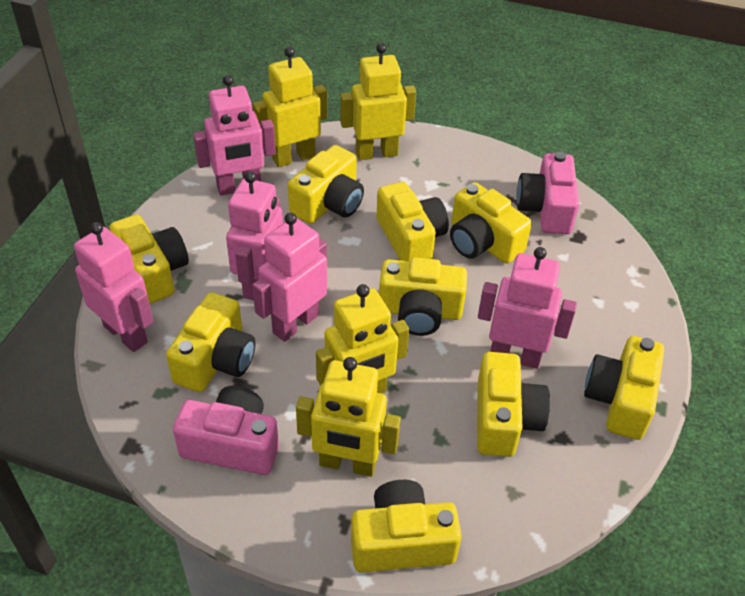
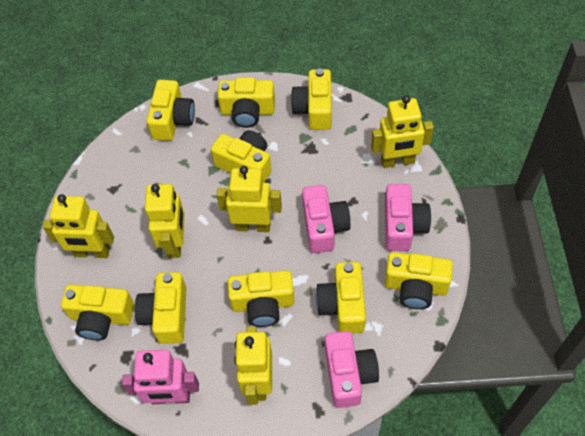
pink camera: [173,386,279,475] [516,152,580,234] = 2 -> [302,185,351,253] [325,331,379,408] [385,184,431,251] = 3
pink robot: [74,222,153,352] [193,75,276,196] [226,171,283,300] [252,213,327,342] [478,247,577,369] = 5 -> [122,350,199,404] = 1
yellow robot: [253,47,327,167] [296,357,401,477] [316,284,409,393] [340,43,416,160] = 4 -> [43,194,114,258] [145,184,185,258] [216,166,282,232] [234,326,272,405] [371,95,434,168] = 5

